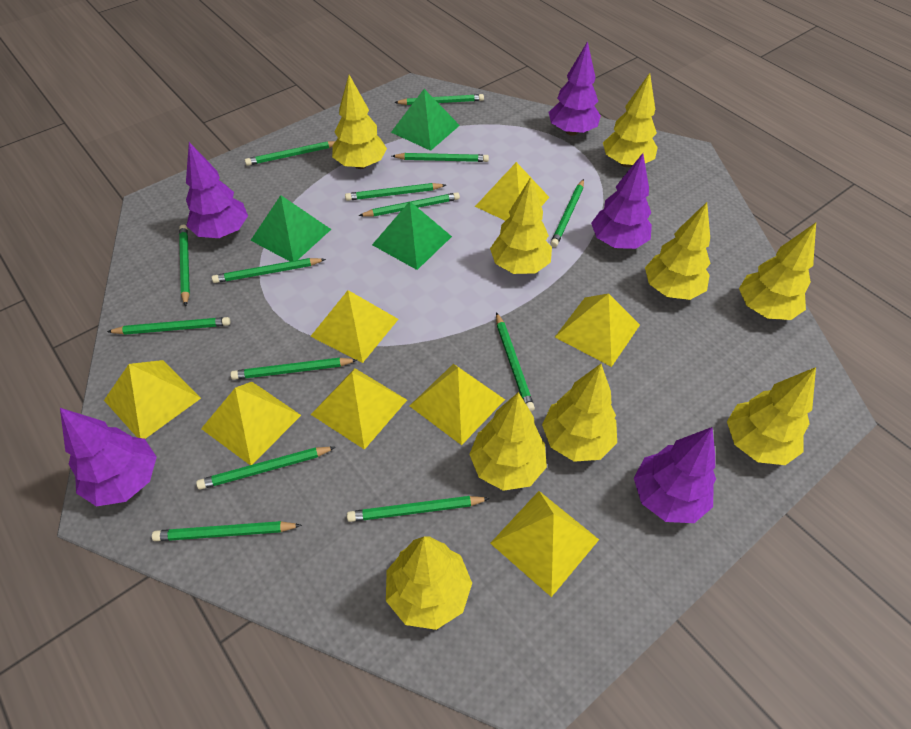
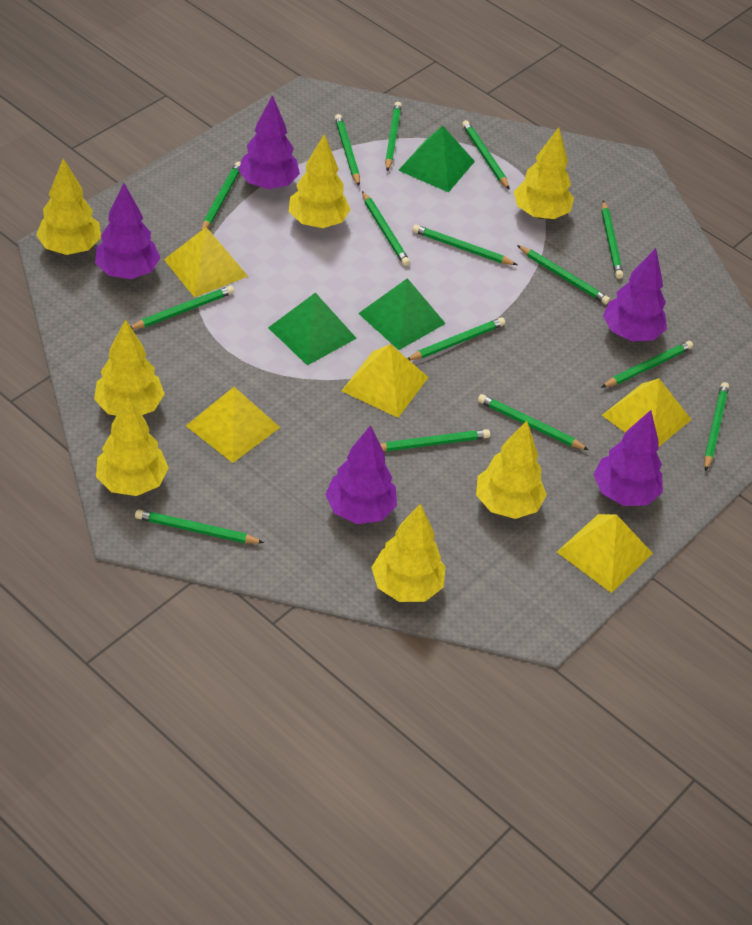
green pencil: [107,317,230,335] [152,521,302,541] [179,225,190,307] [196,447,336,490] [212,258,326,283] [230,358,357,380] [245,141,335,166] [345,183,446,201] [347,496,490,522] [359,192,460,217] [392,153,489,162] [394,94,484,105] [496,312,535,412] [550,179,584,247] = 14 -> [131,286,234,329] [135,509,264,543] [201,162,241,230] [335,114,360,186] [362,191,410,266] [380,429,490,451] [385,102,402,171] [407,317,505,361] [412,225,517,265] [462,120,510,190] [478,394,589,450] [517,245,610,304] [601,341,693,388] [602,201,623,279] [704,382,729,471] = 15
yellow pyramid: [104,360,201,439] [201,382,301,465] [310,290,398,363] [311,368,407,450] [410,364,505,445] [475,162,550,221] [490,491,599,597] [555,293,640,367] = 8 -> [164,227,248,298] [186,387,280,463] [342,344,429,418] [557,514,653,593] [602,378,692,446] = 5
yellow tree: [332,75,387,169] [386,537,472,630] [469,392,547,491] [490,177,552,274] [542,364,617,462] [603,73,658,167] [645,202,711,300] [727,367,816,465] [739,223,816,320] = 9 -> [36,158,101,255] [94,319,165,416] [96,396,169,496] [289,134,351,228] [371,503,446,602] [476,421,547,519] [514,127,574,219] = 7

